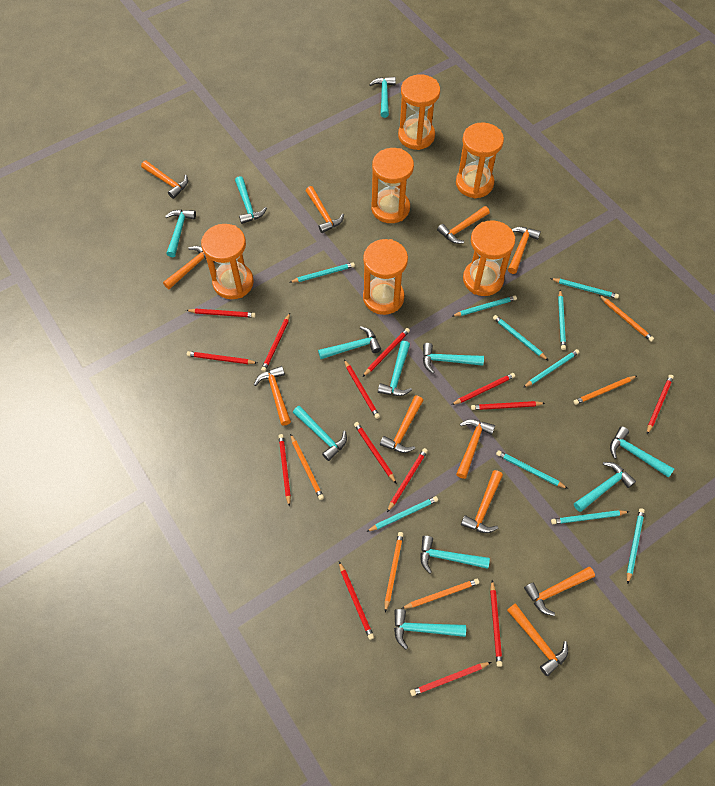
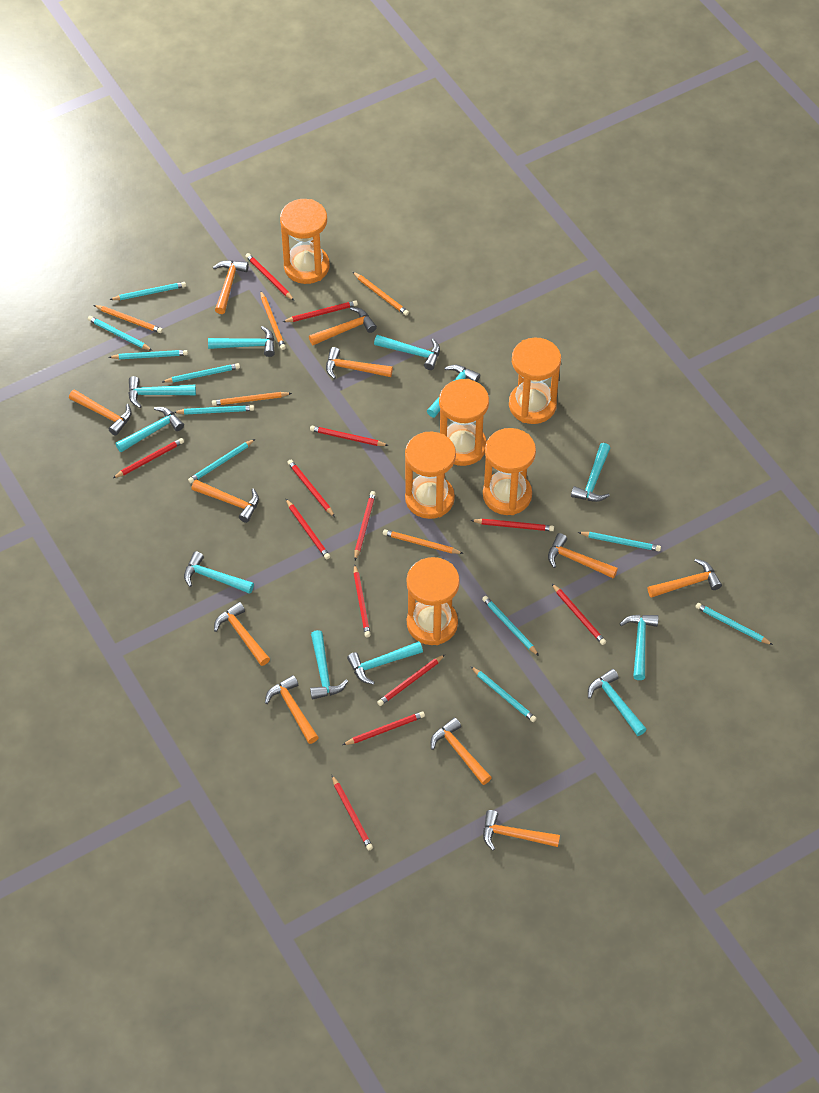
red pencil: [186,308,256,318] [187,351,257,364] [261,313,290,372] [278,434,291,507] [339,562,374,640] [344,360,380,419] [354,422,396,483] [363,328,410,377] [387,448,428,512] [410,662,491,696] [451,373,515,405] [471,401,545,410] [490,580,503,667] [647,375,674,434] = 14 -> [113,438,184,478] [245,253,294,301] [283,300,358,322] [286,499,330,559] [287,460,335,517] [310,426,389,446] [332,775,373,850] [343,711,425,745] [353,564,371,637] [354,491,376,560] [377,655,445,706] [471,519,554,531] [552,584,606,645] = 13

